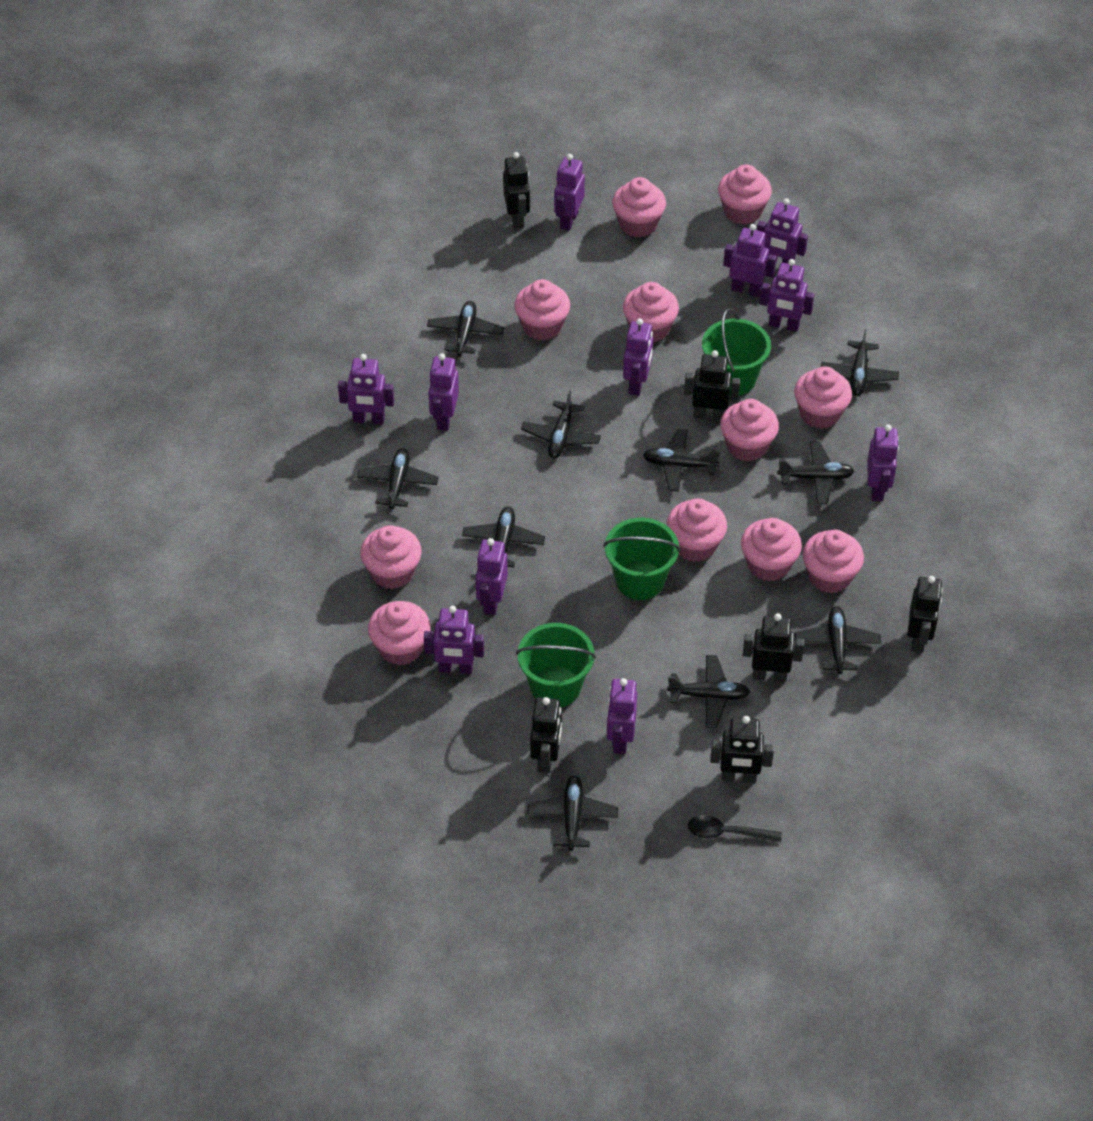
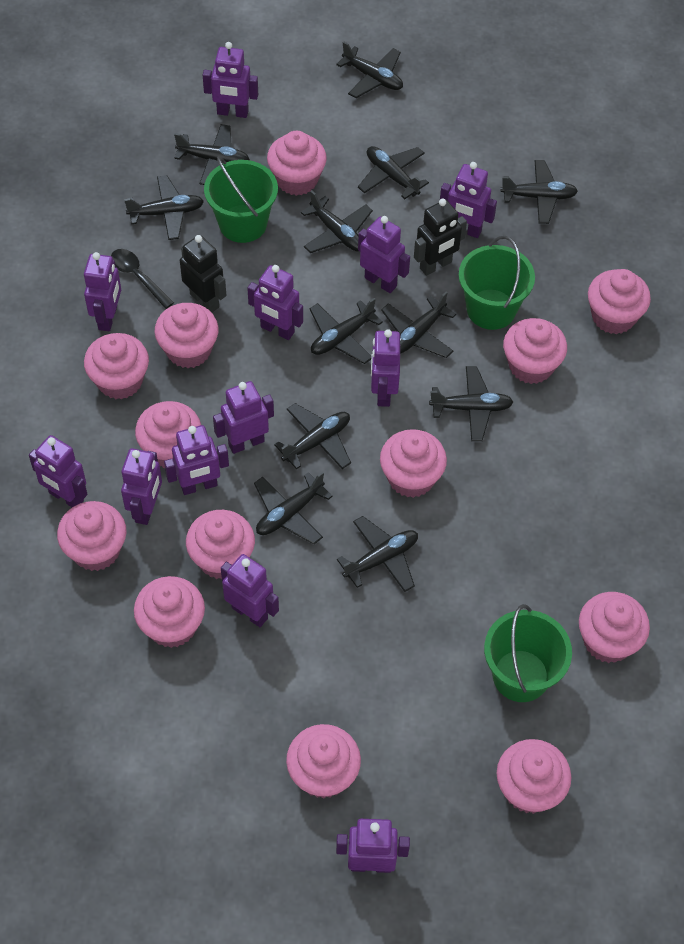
black plane: [357,448,439,509] [427,301,504,357] [462,507,545,567] [521,390,601,459] [528,776,618,851] [643,429,720,492] [667,655,750,728] [777,441,854,504] [795,606,881,674] [821,329,899,396] = 10 -> [124,175,204,240] [174,124,250,185] [254,471,333,544] [274,403,351,469] [301,190,373,253] [310,298,383,364] [336,42,403,98] [337,516,418,592] [358,146,429,199] [381,292,456,358] [429,366,513,441] [500,160,578,224] = 12
black robot: [503,152,530,229] [530,697,562,773] [684,350,740,421] [710,716,774,783] [743,613,805,682] [907,576,943,652] = 6 -> [180,235,226,313] [414,199,467,276] = 2
pink cupcake: [360,525,422,589] [368,601,431,665] [514,279,570,341] [612,177,666,238] [623,282,679,343] [667,498,727,562] [718,164,772,225] [720,399,779,461] [741,518,802,581] [794,366,852,429] [803,530,864,593] = 11 -> [57,501,126,571] [84,333,149,400] [134,576,205,648] [135,401,201,468] [154,303,219,368] [186,510,255,579] [267,131,327,196] [286,724,361,799] [380,429,447,498] [497,739,571,814] [503,318,567,384] [579,592,650,663] [588,269,651,334] = 13
purple robot: [338,354,394,424] [424,606,484,674] [428,353,459,431] [476,538,508,615] [554,154,585,231] [607,678,637,754] [623,318,653,396] [723,224,777,297] [757,198,808,264] [760,259,814,332] [867,425,899,501] = 11 -> [29,435,87,507] [84,252,121,331] [121,448,162,525] [164,425,229,495] [203,42,258,118] [213,381,274,454] [221,554,279,627] [247,265,303,340] [336,819,410,873] [358,216,410,293] [371,330,400,407] [440,162,497,238] = 12

